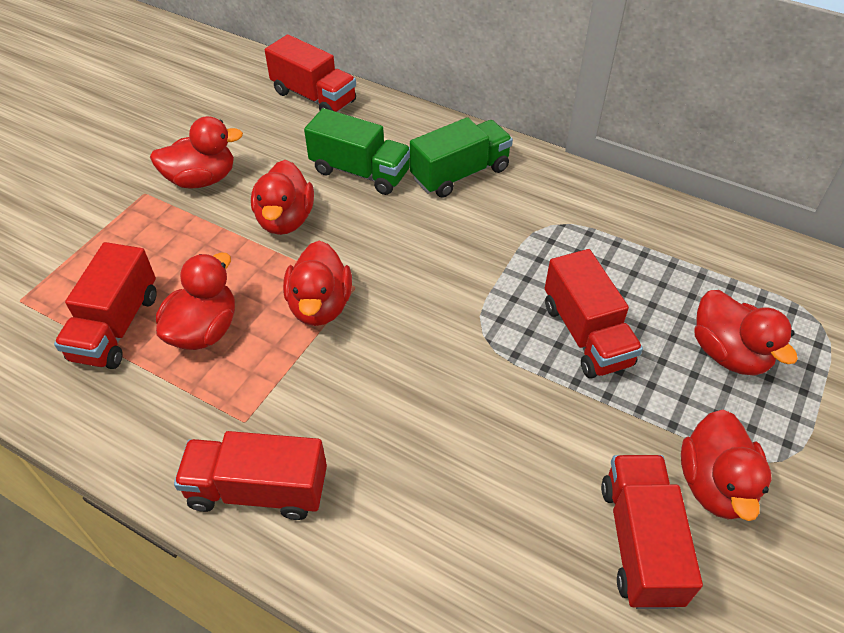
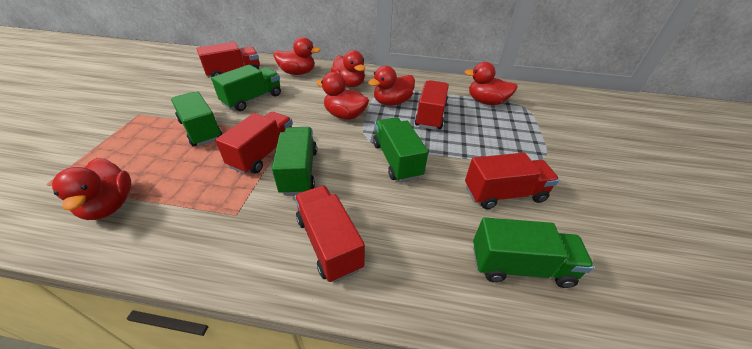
green truck: [304,108,410,195] [410,117,513,198] = 2 -> [171,92,222,147] [211,65,281,111] [272,127,317,196] [373,117,428,182] [473,218,594,288] = 5

